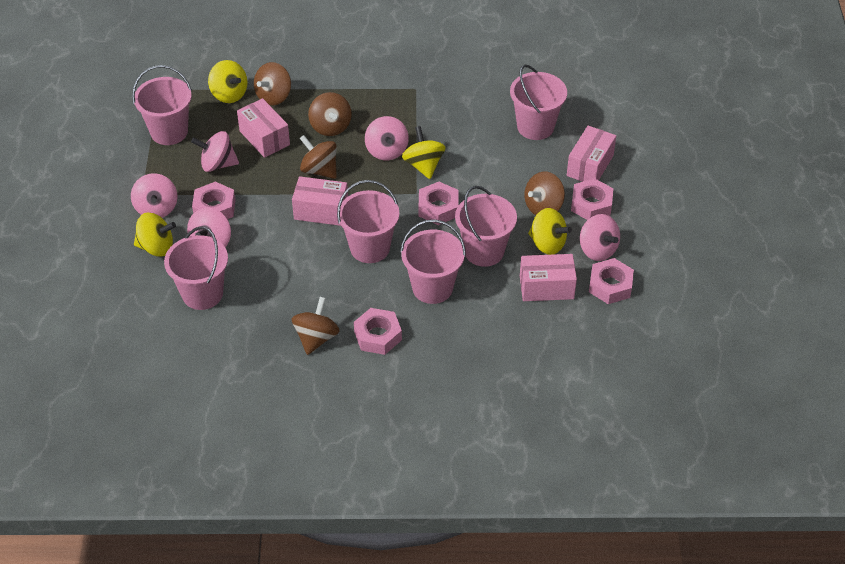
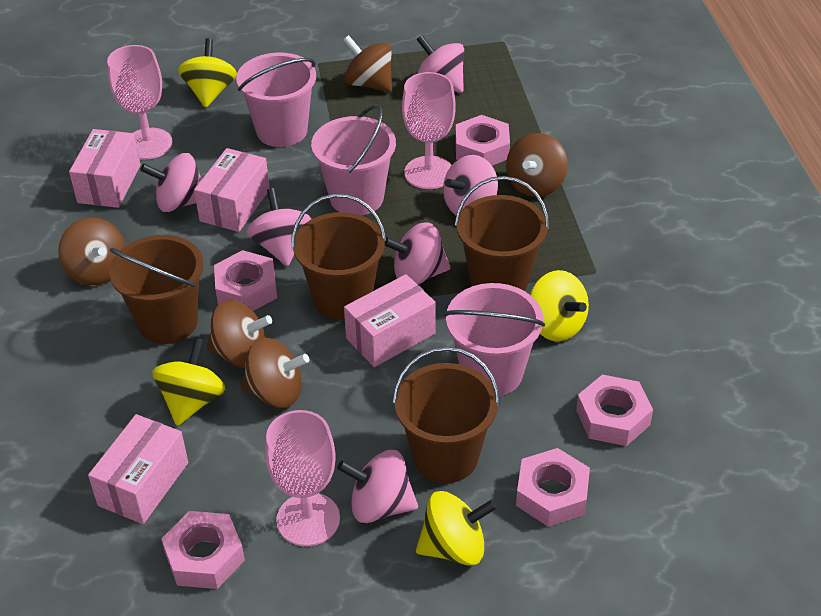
brown bucket: none = 0 -> [109,235,203,344] [291,194,386,320] [393,346,500,483] [455,176,549,291] = 4
pink bucket: [132,65,192,145] [164,226,228,310] [337,180,399,263] [400,219,466,304] [455,186,517,267] [510,64,567,140] = 6 -> [236,53,316,147] [311,104,396,215] [444,283,545,396] = 3
pink goblet: none = 0 -> [107,45,173,160] [265,410,340,546] [402,72,456,189] = 3
pink spinning top: [131,173,178,218] [187,208,231,247] [191,131,239,172] [365,116,409,160] [580,214,620,261] = 5 -> [140,153,202,212] [246,188,311,266] [337,450,418,523] [385,222,451,285] [416,35,464,93] [443,155,498,215] = 6

